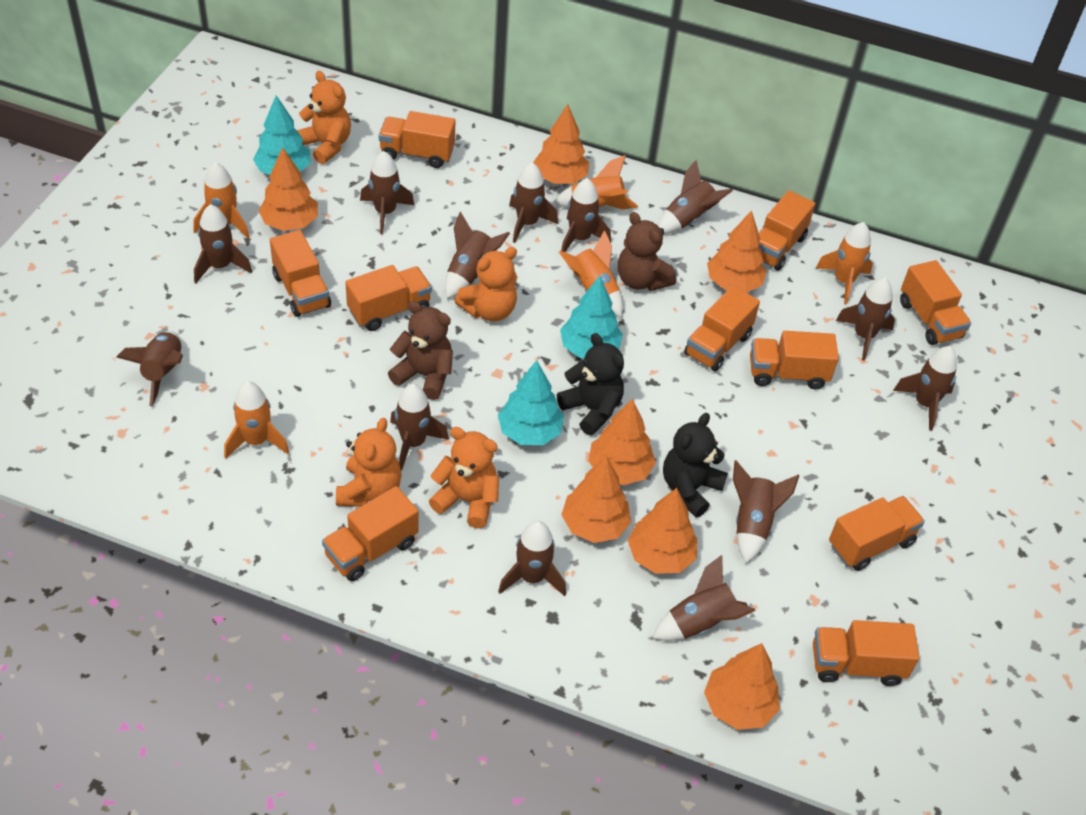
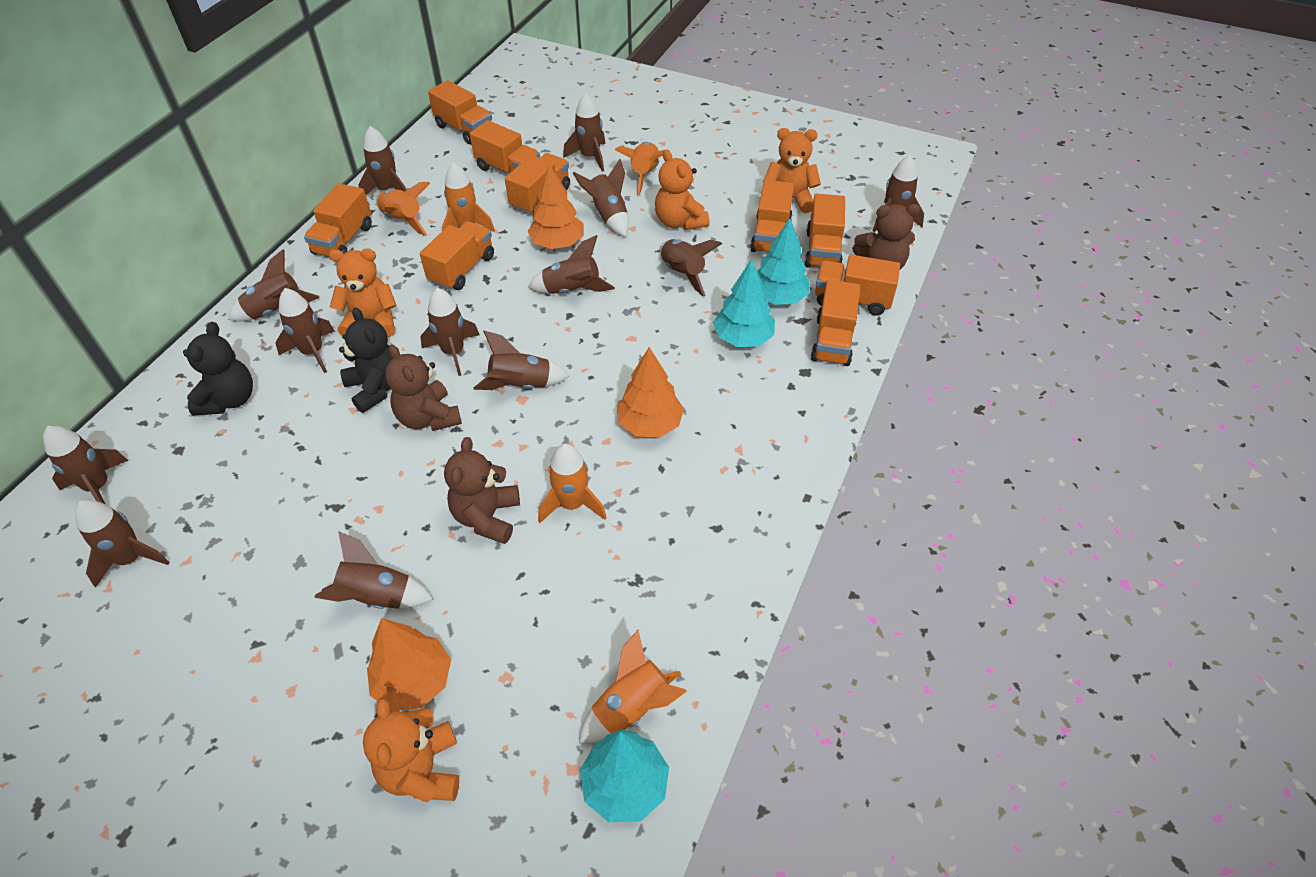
brown teddy bear: [388,301,453,400] [618,212,676,291] = 2 -> [385,344,462,431] [444,437,520,544] [852,204,920,270] = 3
orange tree: [258,147,318,231] [533,104,589,184] [561,456,631,543] [588,399,656,485] [627,488,697,574] [704,643,780,730] [707,210,767,293] = 7 -> [367,618,451,711] [528,164,584,249] [617,347,684,437] = 3
orange truck: [270,230,331,317] [322,486,419,581] [345,265,432,331] [379,111,455,168] [684,286,760,372] [750,331,839,389] [759,190,815,271] [813,620,919,686] [829,496,925,571] [900,260,971,345] = 10 -> [304,183,372,257] [420,221,494,290] [428,80,492,144] [470,120,540,174] [505,153,570,214] [750,180,794,253] [805,194,845,268] [811,280,861,366] [815,255,900,316] = 9

